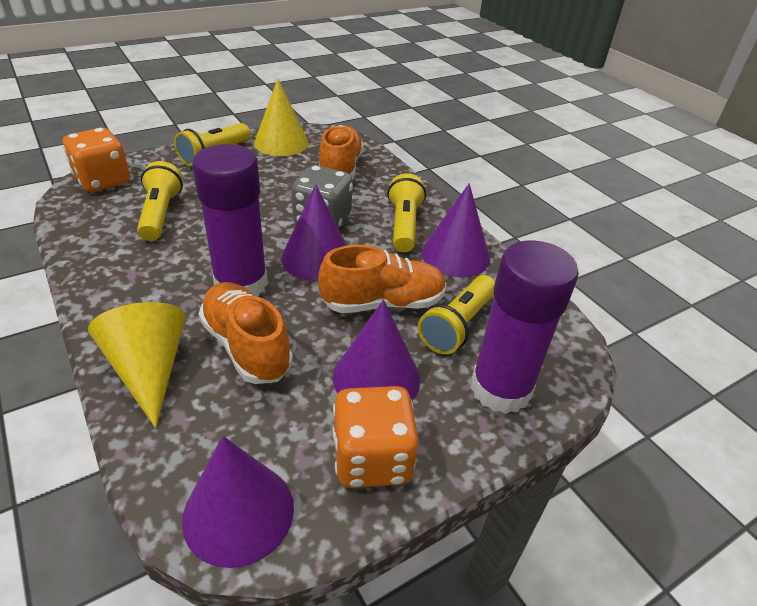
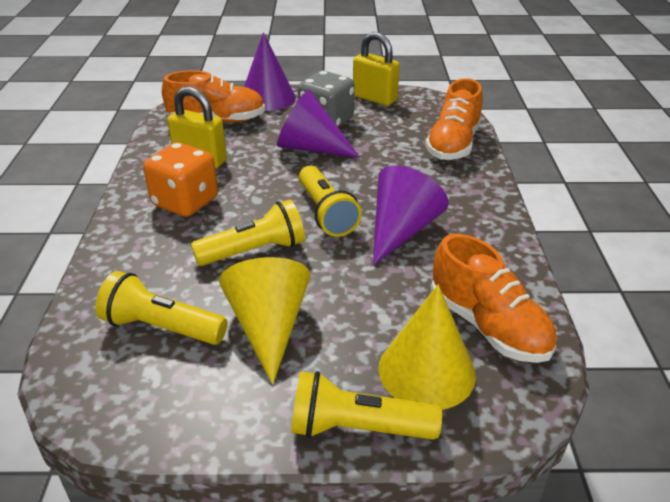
orange dice: [63,128,130,192] [333,386,419,488] = 2 -> [143,142,218,217] = 1
purple cone: [182,436,294,568] [281,184,347,281] [333,300,420,400] [422,183,490,277] = 4 -> [244,32,296,111] [277,90,360,158] [373,165,449,265] = 3
purple glue stick: [192,144,268,297] [471,240,579,414] = 2 -> none = 0
yellow padlock: none = 0 -> [167,87,227,169] [353,32,400,106] = 2

